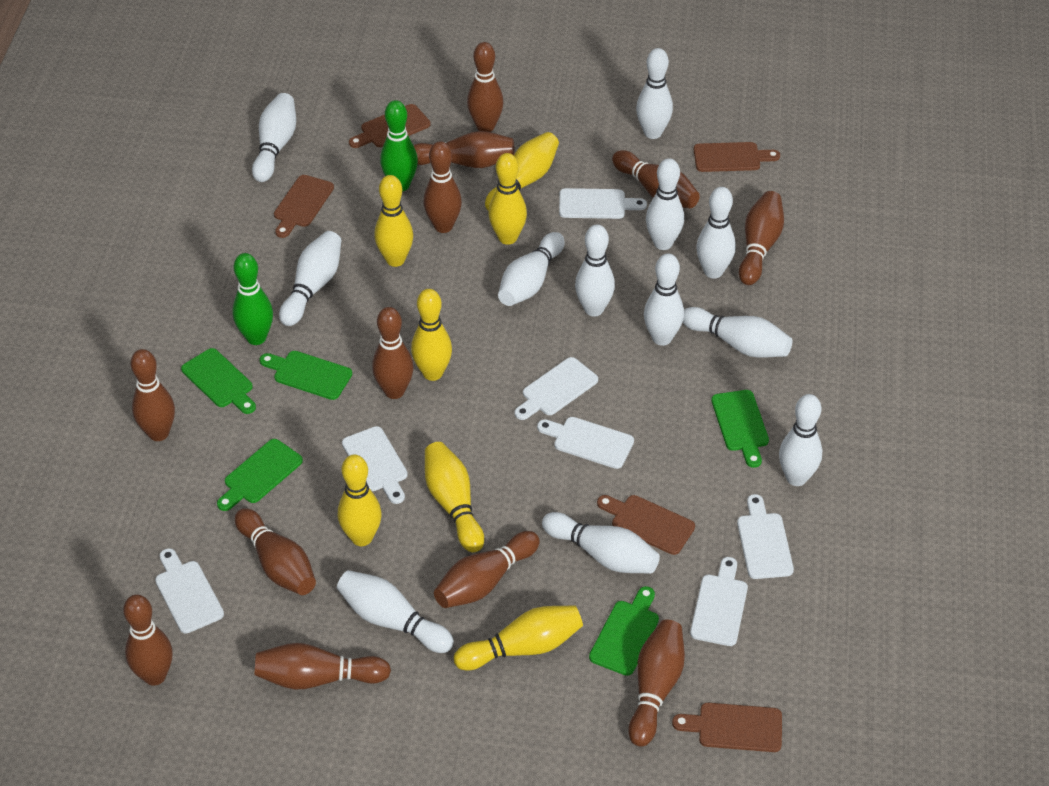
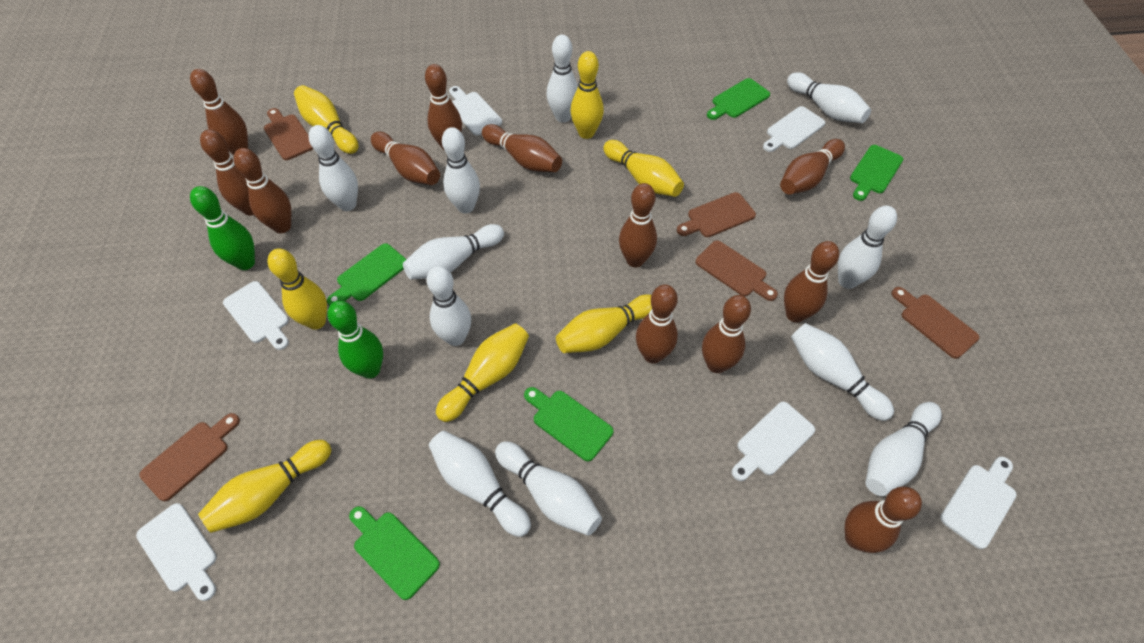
white bowling pin: [252,93,296,182] [279,231,341,326] [337,570,454,653] [498,232,565,306] [542,512,660,574] [575,224,615,317] [636,48,673,139] [644,253,684,346] [646,158,684,250] [683,307,792,358] [696,187,736,279] [779,394,822,486] = 12 -> [309,125,358,211] [403,224,504,280] [427,266,471,346] [429,431,531,537] [442,127,480,214] [495,441,602,536] [546,35,578,123] [787,72,871,123] [791,323,894,421] [838,205,897,289] [866,402,942,496] = 11
white cutting board: [155,548,224,634] [342,426,408,504] [515,357,598,420] [537,417,634,469] [559,188,647,219] [690,557,748,646] [737,494,794,579] = 7 -> [136,503,217,601] [223,281,289,350] [449,86,502,135] [732,402,815,481] [763,106,825,152] [940,456,1017,549] = 6

